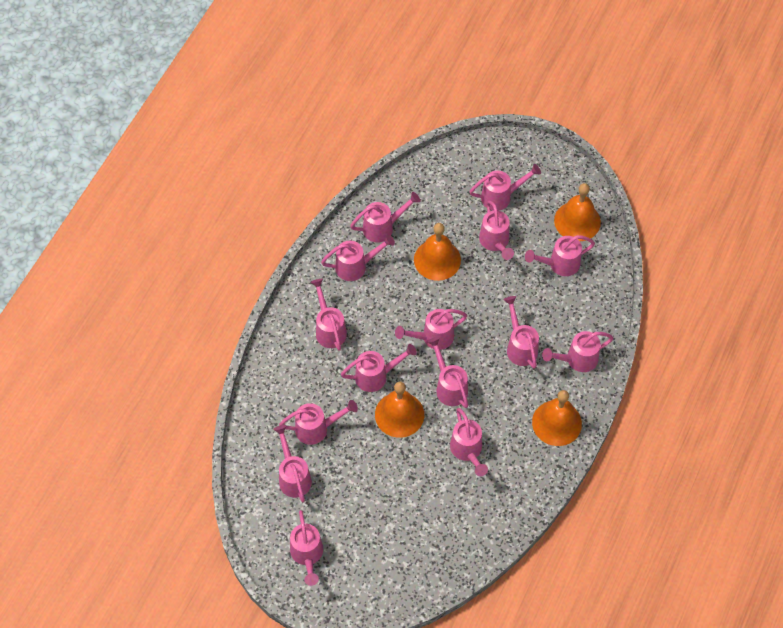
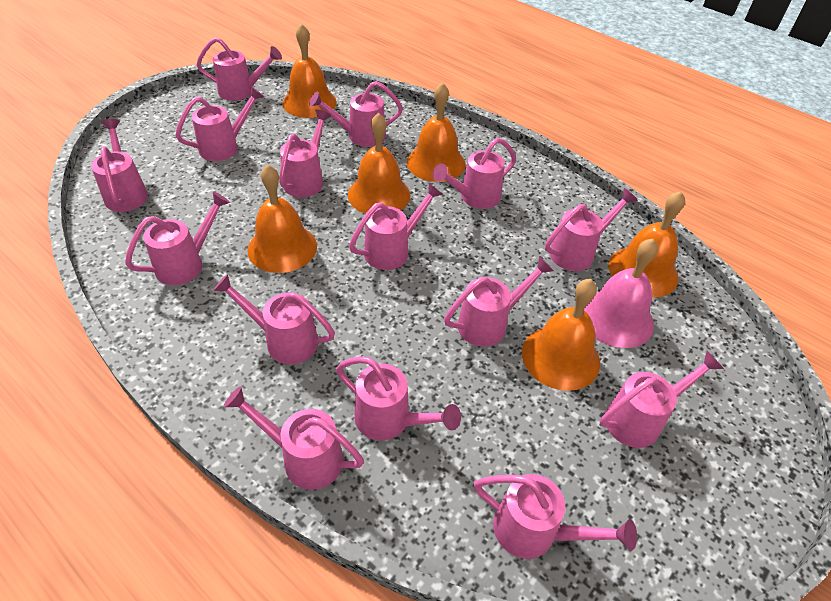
orange bell: [375,382,424,438] [414,223,461,281] [532,390,582,446] [554,183,601,241] = 4 -> [247,164,317,273] [283,23,337,118] [348,113,411,214] [407,82,466,182] [522,279,600,391] [608,191,685,298] = 6
pink bell: none = 0 -> [584,239,658,348] = 1

